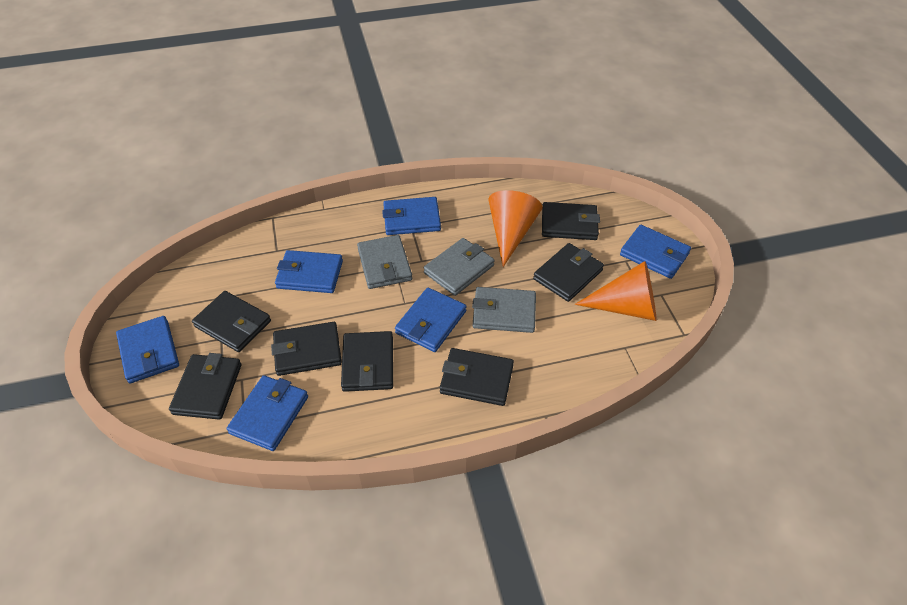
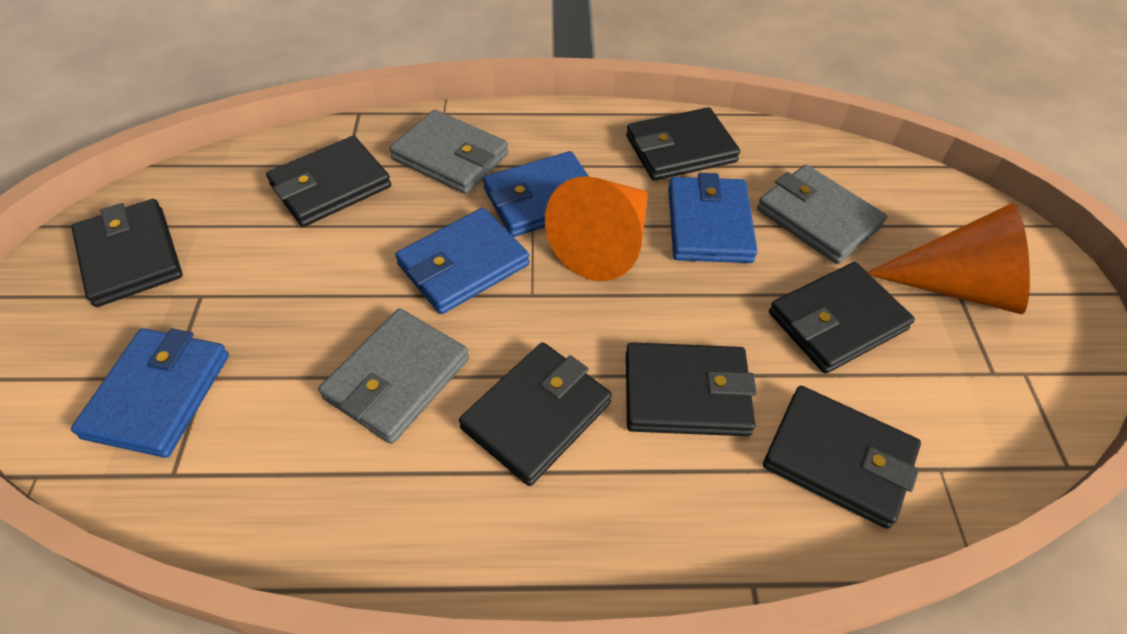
blue wallet: [116,316,179,383] [227,375,308,451] [275,250,343,293] [382,197,441,235] [395,288,467,352] [620,225,691,279] = 6 -> [71,328,229,458] [395,208,530,314] [483,151,588,237] [668,173,758,263] = 4

